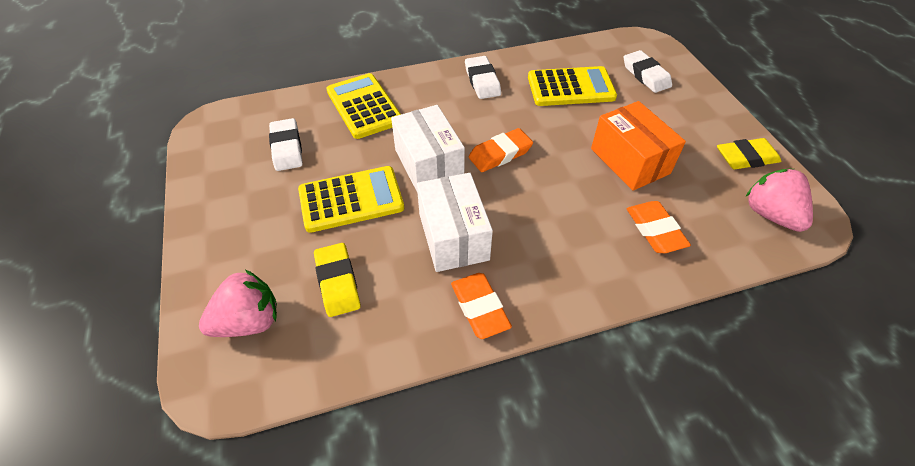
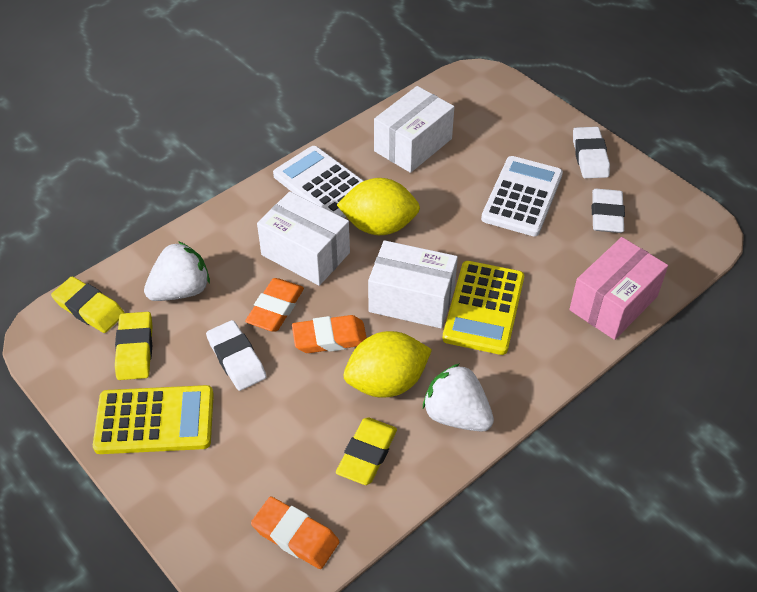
orange box: [591,101,686,191] = 1 -> none = 0
pink box: none = 0 -> [569,237,668,340] = 1
pink strawberry: [199,270,277,337] [746,169,813,232] = 2 -> none = 0
white box: [391,105,465,191] [417,173,493,272] = 2 -> [257,191,350,286] [368,240,458,328] [374,86,454,173] = 3
white calculator: none = 0 -> [273,146,364,218] [481,156,563,236] = 2
white strawberry: none = 0 -> [144,241,210,301] [423,363,494,432] = 2
yellow calculator: [298,166,404,233] [326,73,401,139] [528,66,617,106] = 3 -> [93,385,214,454] [442,261,524,355] = 2
yellow eraser: [314,243,360,317] [717,138,781,169] = 2 -> [51,276,124,333] [115,312,153,380] [336,418,397,485] = 3
yellow lemon: none = 0 -> [337,178,420,235] [344,331,432,398] = 2

